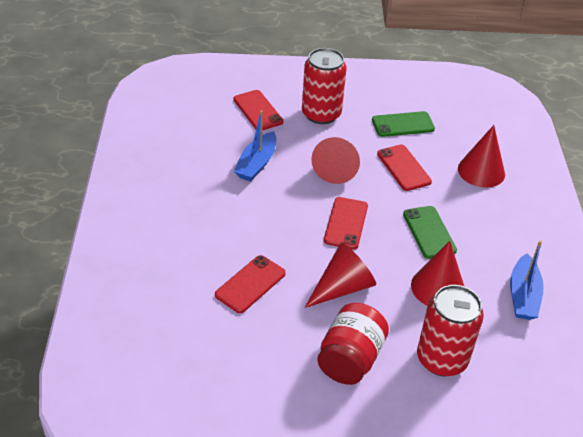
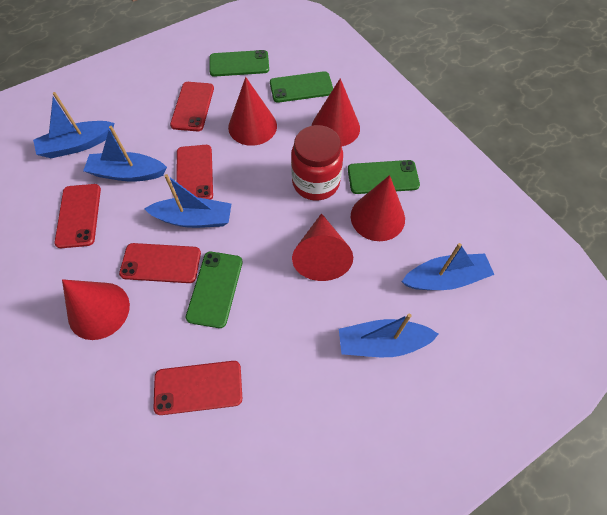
blue boat: [233,110,276,182] [510,240,544,320] = 2 -> [33,92,114,158] [83,126,167,182] [144,174,231,228] [339,314,439,357] [402,243,494,290] = 5
green phone: [372,111,435,137] [403,206,457,259] = 2 -> [186,252,243,328] [209,50,269,77] [270,71,333,103] [348,160,420,194] = 4
red can: [302,48,347,124] [417,285,484,376] = 2 -> none = 0
red cone: [304,242,376,308] [311,137,360,184] [411,241,464,306] [458,125,505,188] = 4 -> [62,279,130,340] [228,77,277,146] [292,213,353,281] [312,78,360,146] [351,175,405,241] = 5
red phone: [215,255,286,313] [233,90,283,130] [324,197,368,250] [377,144,432,191] = 4 -> [54,184,101,248] [119,243,201,283] [154,361,242,415] [170,82,214,131] [176,145,213,200] = 5

